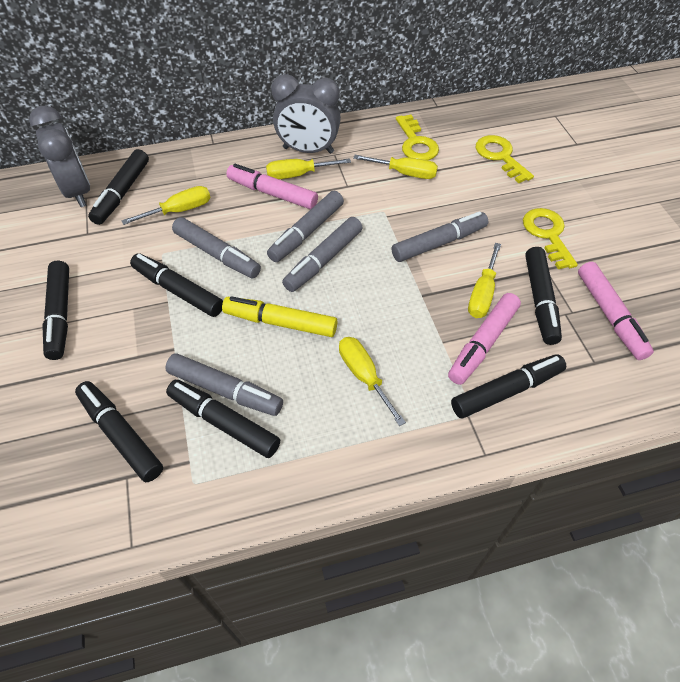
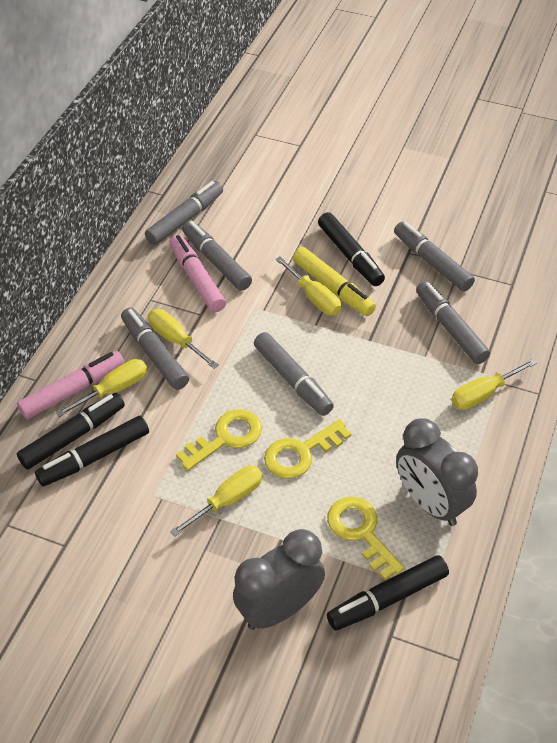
black marker: [42,261,69,360] [75,381,163,482] [88,149,149,225] [130,253,223,317] [166,380,280,458] [451,354,566,418] [525,247,562,345] = 7 -> [17,393,125,470] [35,416,149,487] [318,212,385,286] [327,555,449,631] = 4
grey marker: [165,354,283,416] [172,217,261,278] [267,191,344,262] [282,217,363,292] [392,211,488,262] = 5 -> [121,308,189,390] [145,181,223,245] [182,221,252,291] [254,332,334,416] [394,222,475,292] [416,281,490,364] = 6
pink marker: [226,164,318,209] [448,293,521,385] [578,262,654,360] = 3 -> [17,351,124,419] [170,235,226,312] = 2

